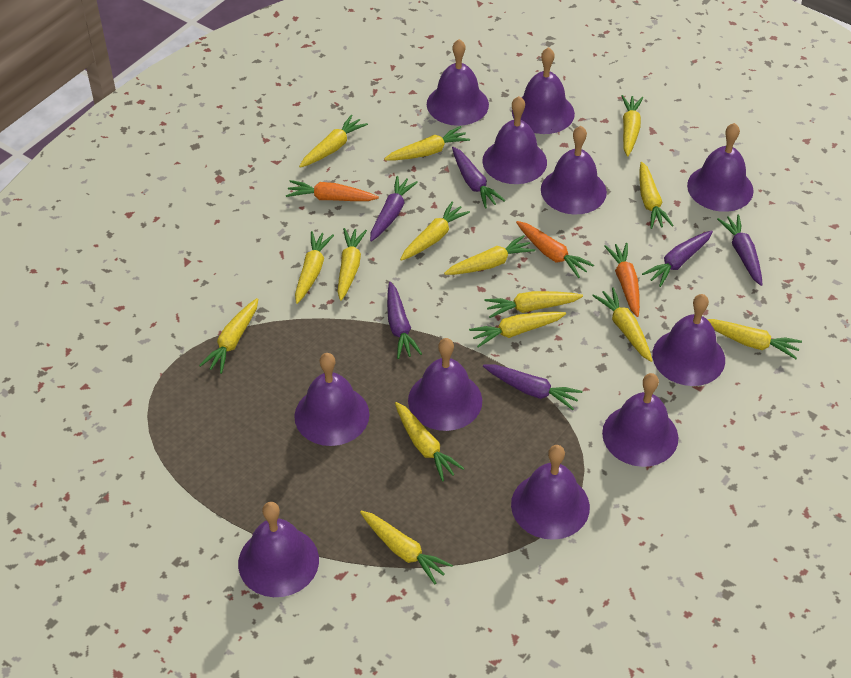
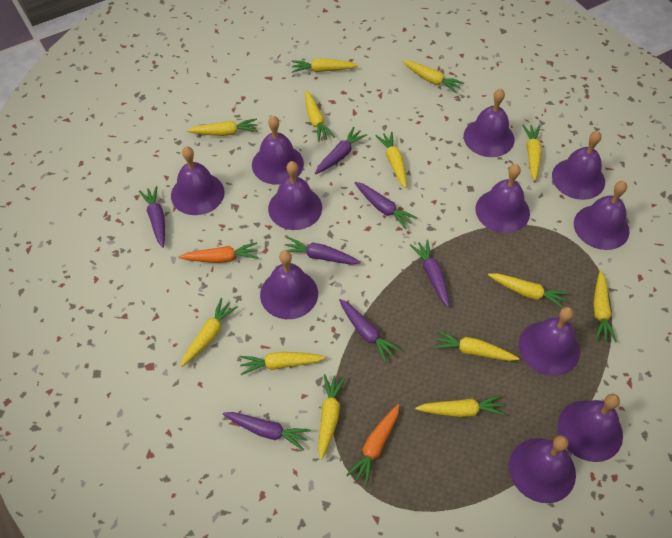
orange carrot: [286,180,379,201] [516,221,594,278] [604,243,640,317] = 3 -> [179,242,258,263] [346,404,400,486] = 2
purple carrot: [370,176,418,241] [387,282,422,359] [452,147,505,209] [483,364,582,410] [642,230,713,287] [717,214,763,286] = 6 -> [139,186,165,248] [223,412,311,450] [285,237,361,265] [315,127,367,174] [339,299,401,363] [355,182,417,229] [410,240,449,307] = 7
yellow carrot: [199,298,258,374] [295,231,334,304] [299,115,368,168] [337,228,367,301] [360,511,453,584] [384,126,470,161] [395,402,465,481] [400,202,470,261] [444,235,535,275] [469,311,566,348] [484,291,583,318] [592,287,653,362] [622,95,643,157] [640,162,674,229] [707,319,802,359] = 15 -> [180,298,238,367] [187,118,258,136] [239,351,326,375] [291,58,358,73] [305,90,335,142] [318,374,346,460] [376,132,407,188] [402,60,464,93] [415,395,506,417] [433,330,519,361] [488,273,569,308] [522,125,542,181] [593,270,617,343] = 13

